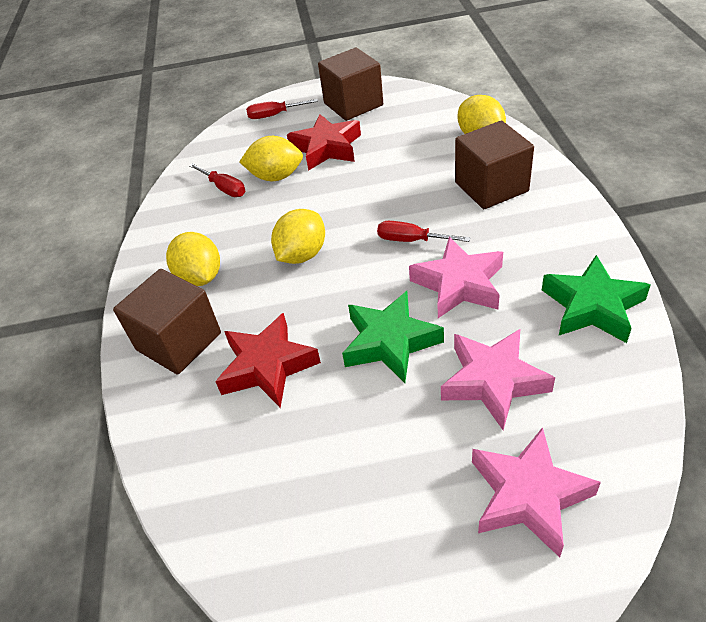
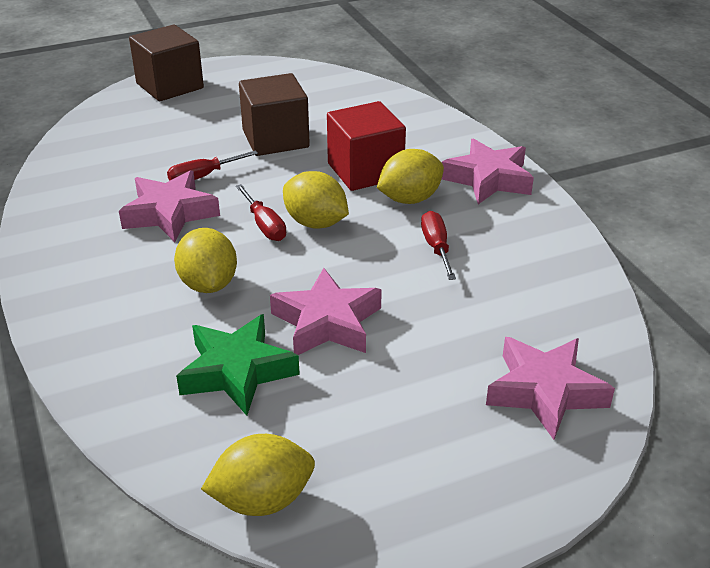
brown cube: [113,269,221,375] [318,48,383,121] [455,121,534,209] = 3 -> [129,25,204,101] [239,73,310,156] = 2
green star: [342,291,444,383] [542,255,651,343] = 2 -> [176,314,300,416] = 1
pink star: [409,237,503,318] [441,328,555,430] [472,427,601,557] = 3 -> [119,170,220,242] [270,268,382,355] [442,138,534,204] [486,337,615,440] = 4
red cube: none = 0 -> [327,101,406,191] = 1
red star: [215,313,321,408] [287,114,361,171] = 2 -> none = 0

